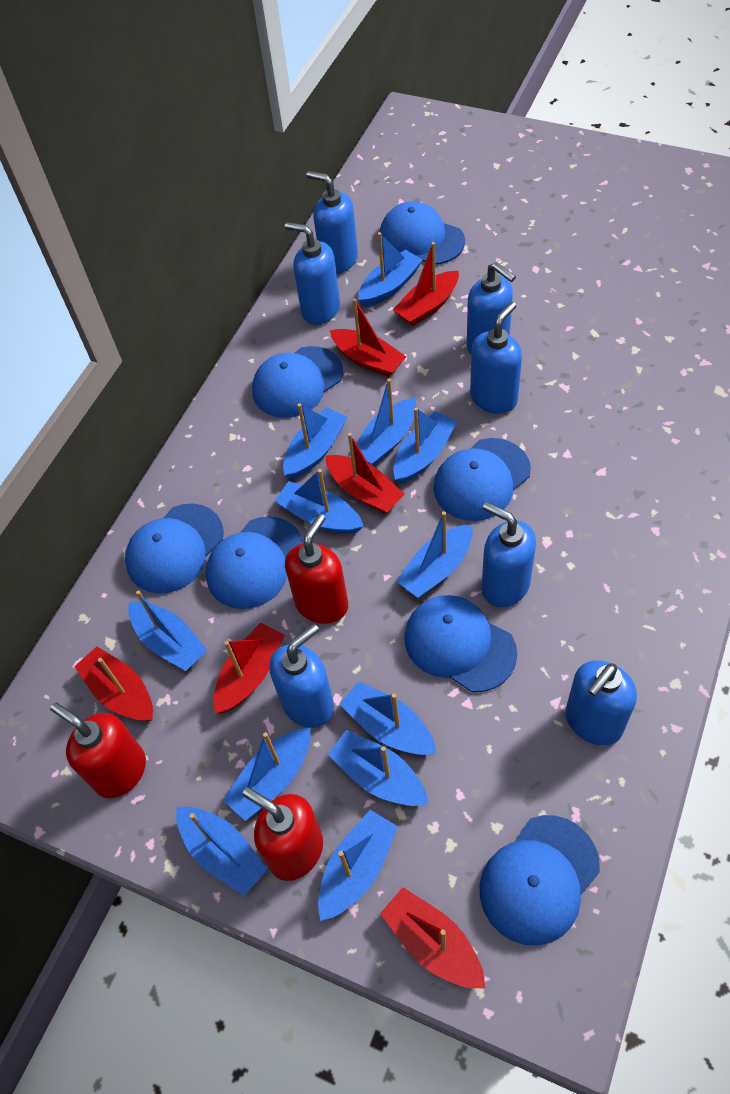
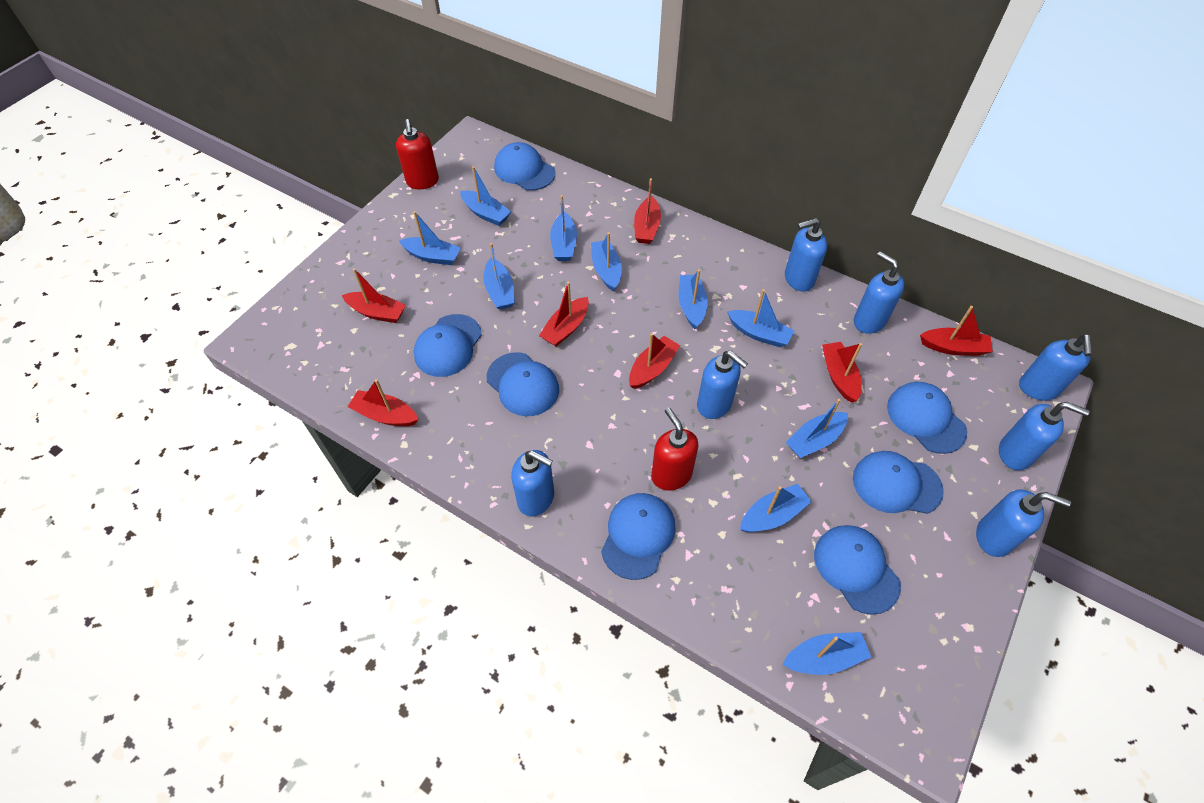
blue boat: [128,590,207,671] [176,807,268,896] [223,728,311,821] [275,469,364,534] [283,403,348,479] [318,810,398,921] [328,730,429,806] [340,681,437,755] [357,379,417,466] [358,232,423,307] [393,408,457,484] [396,511,473,598] = 12 -> [399,211,461,265] [460,166,511,226] [483,243,515,310] [550,195,577,261] [591,232,622,292] [678,269,708,329] [727,289,794,347] [740,484,812,532] [782,632,871,675] [786,398,848,458] = 10
red boat: [74,647,153,721] [213,623,285,714] [325,433,405,514] [330,299,406,377] [380,887,485,988] [393,242,459,326] = 6 -> [342,268,406,323] [348,379,419,426] [539,282,589,346] [629,333,680,389] [634,178,661,244] [822,342,862,402] [920,306,993,356] = 7
red soap dispenser: [50,702,146,798] [242,787,323,881] [285,514,348,624] = 3 -> [396,119,439,190] [651,408,699,490] = 2

